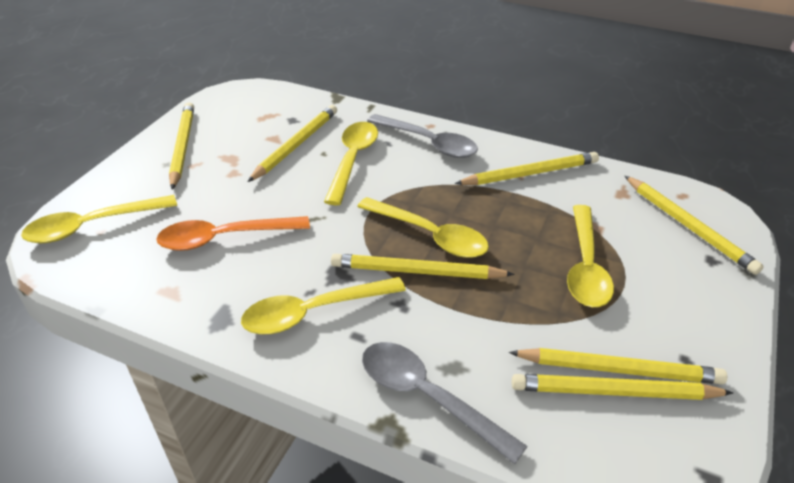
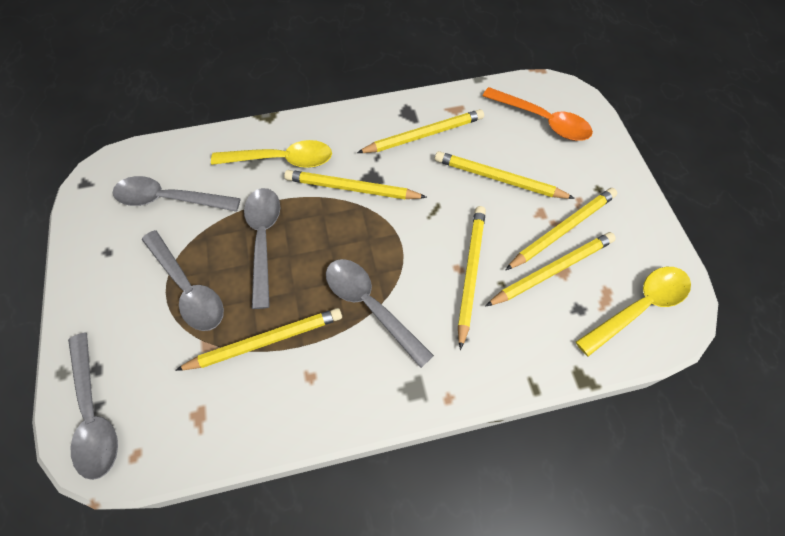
grey spoon: [362,342,528,464] [367,114,478,158] = 2 -> [68,333,118,480] [113,176,241,212] [142,230,224,331] [244,188,280,309] [326,259,434,368] = 5
yellow spoon: [21,195,177,243] [241,277,406,334] [324,122,378,205] [357,197,489,258] [567,205,614,307] = 5 -> [211,140,332,168] [576,267,691,357] = 2

